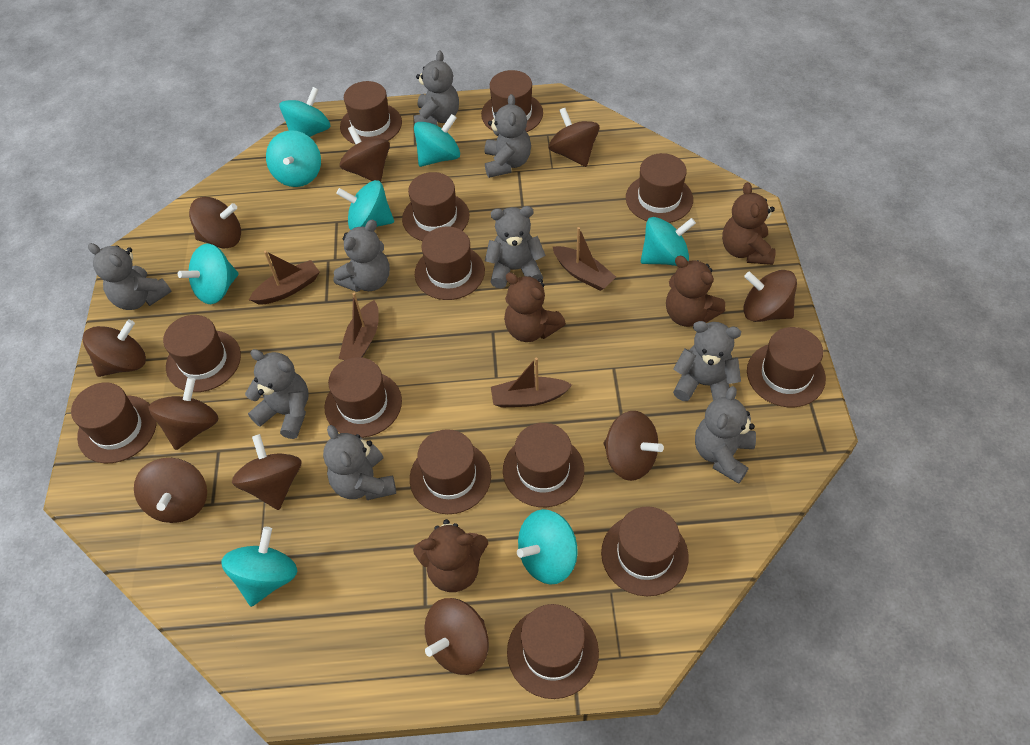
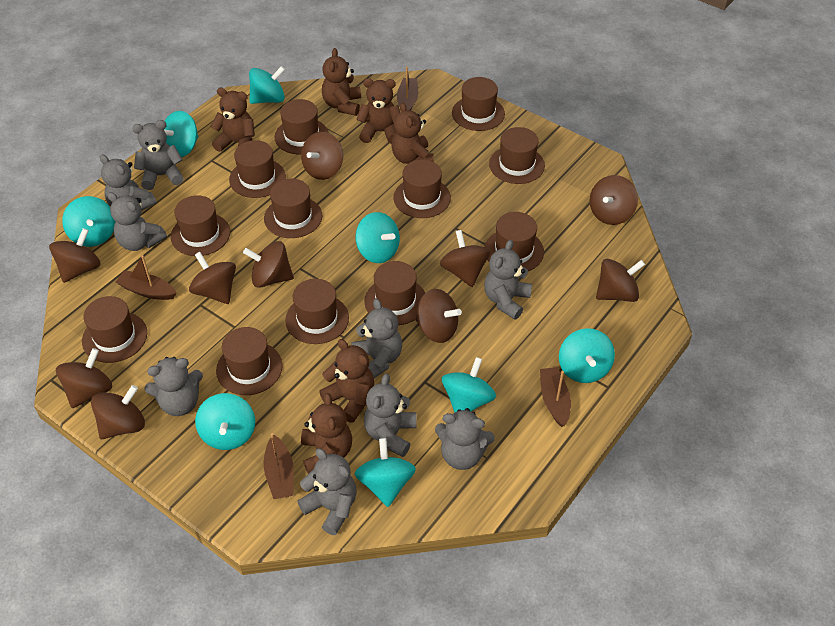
brown hat: [71,382,157,463] [163,315,241,392] [324,357,402,438] [340,81,402,144] [402,172,469,241] [410,429,491,514] [415,226,485,300] [481,70,543,132] [503,423,584,507] [507,604,599,699] [601,506,689,596] [626,153,693,223] [747,327,826,407] = 13 -> [82,296,147,363] [171,195,230,256] [216,327,283,395] [229,140,286,198] [264,179,322,238] [274,99,329,155] [285,279,349,344] [364,261,425,325] [393,160,451,218] [452,77,505,131] [484,212,544,271] [489,127,545,184] = 12
brown teddy bear: [413,519,488,592] [504,272,566,342] [666,256,725,327] [722,182,775,265] = 4 -> [210,88,255,152] [301,393,352,474] [319,339,374,423] [322,48,361,116] [356,78,400,144] [391,102,434,164] = 6

